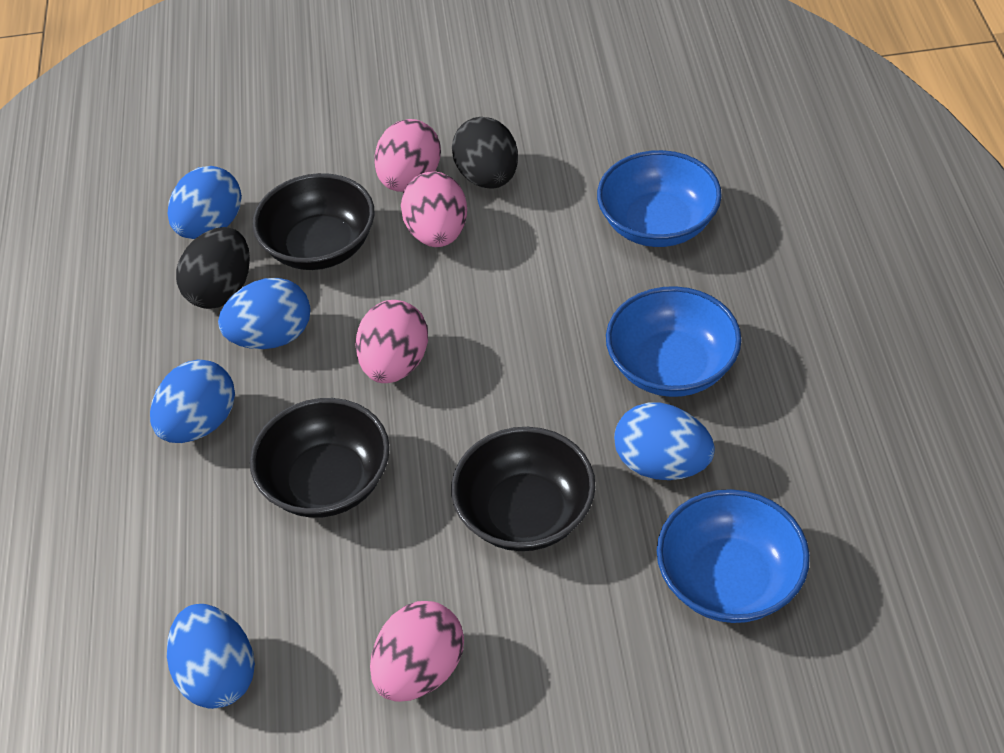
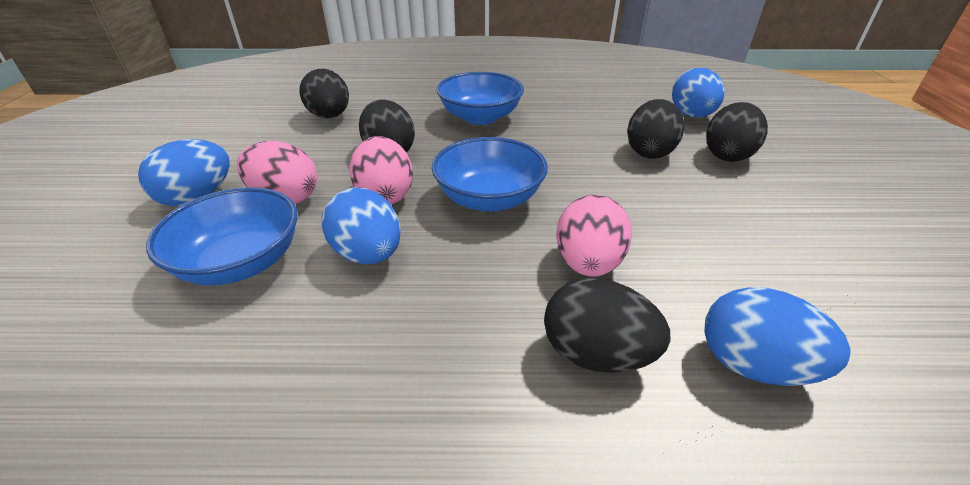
black bowl: [250,398,390,518] [252,173,375,270] [451,427,596,551] = 3 -> none = 0
black egg: [176,227,250,309] [452,117,518,189] = 2 -> [299,69,349,118] [359,99,415,153] [544,278,671,373] [627,99,684,159] [706,102,768,162] = 5
blue egg: [150,360,235,443] [167,604,255,709] [168,166,242,239] [218,278,311,349] [614,403,715,480] = 5 -> [138,139,230,206] [321,187,401,264] [672,68,724,118] [704,287,851,386] = 4
pink egg: [355,300,428,383] [370,601,464,702] [374,119,441,192] [401,171,467,247] = 4 -> [237,141,317,204] [349,136,413,204] [556,195,632,277] = 3

